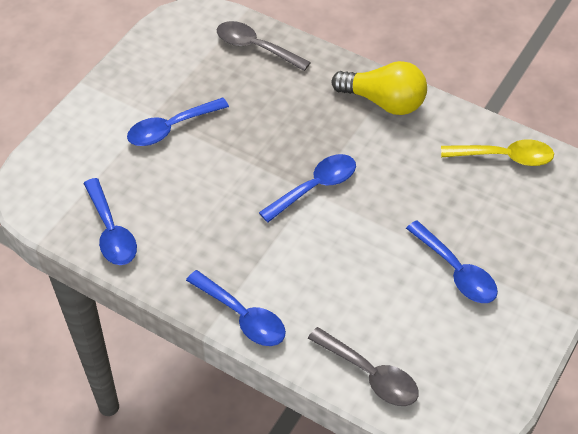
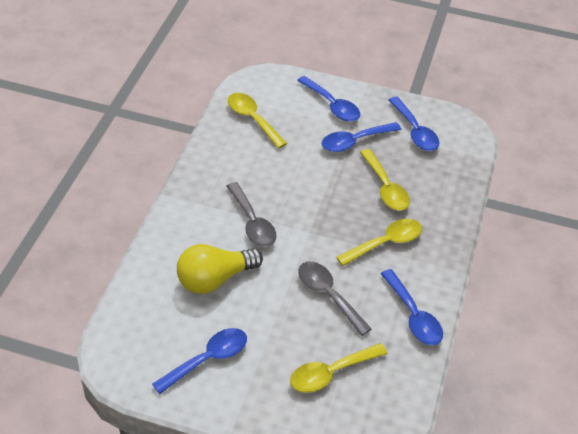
yellow spoon: [441,139,554,166] = 1 -> [228,93,287,149] [290,343,388,393] [336,219,422,266] [360,149,410,211] = 4

